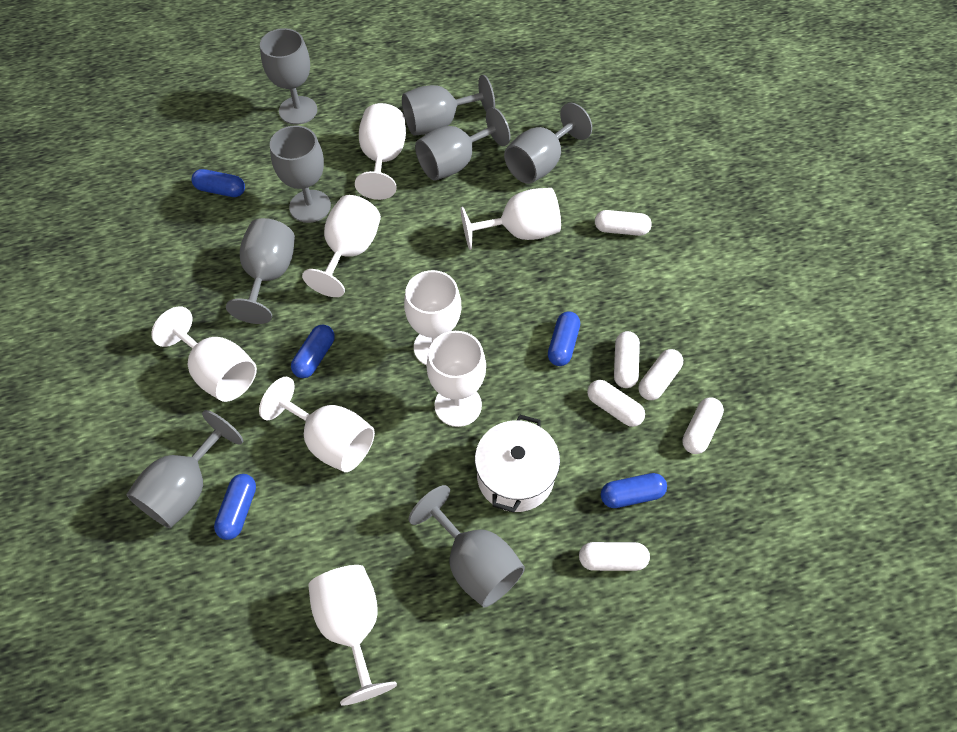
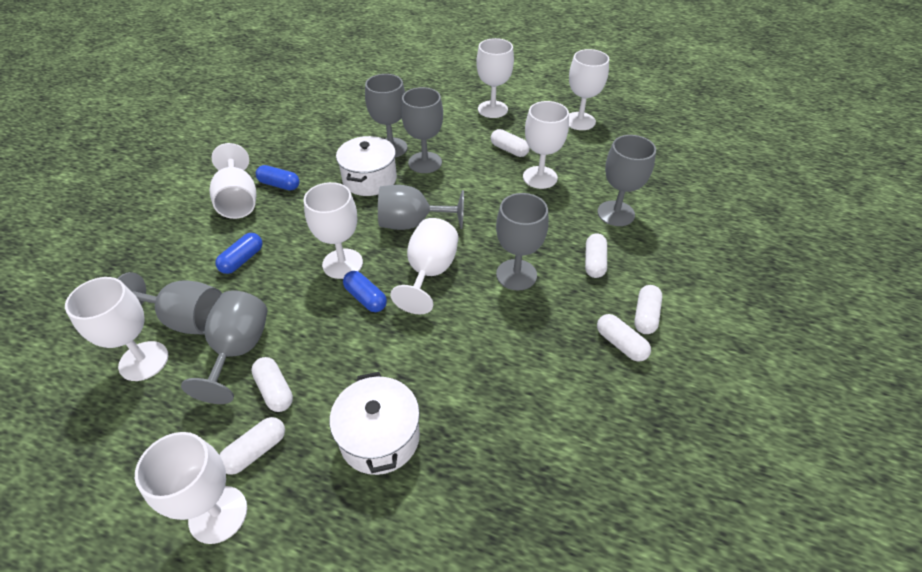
blue capsule: [192,169,245,197] [214,474,256,540] [291,325,335,378] [548,311,580,366] [601,473,667,508] = 5 -> [216,233,262,274] [256,165,300,191] [343,271,387,312] = 3
grey goblet: [126,410,243,528] [226,218,295,324] [260,28,317,125] [270,125,331,223] [402,75,495,136] [408,485,525,607] [415,107,511,180] [504,103,592,184] = 8 -> [117,272,222,335] [181,290,267,404] [365,74,408,158] [378,185,464,230] [401,87,443,173] [496,193,548,291] [597,135,656,226] = 7
white pot: [475,415,560,512] = 1 -> [330,372,420,475] [336,136,397,196] = 2

